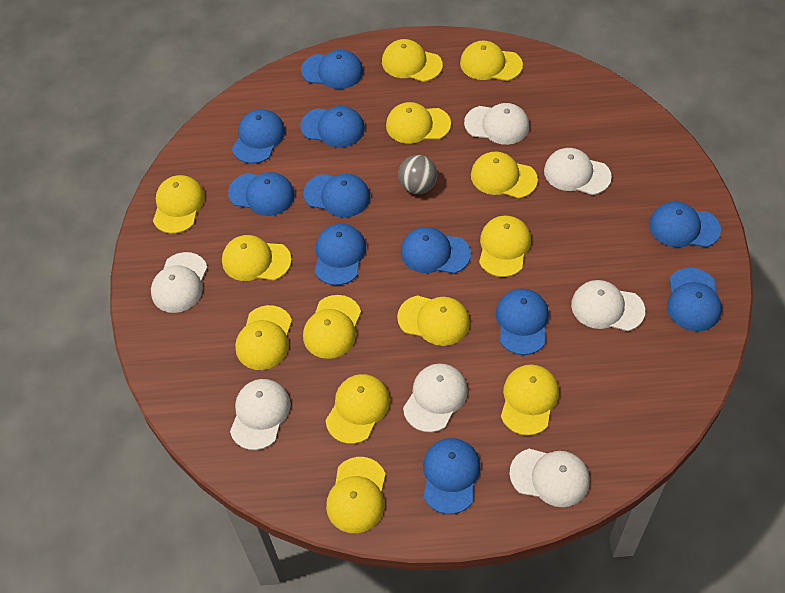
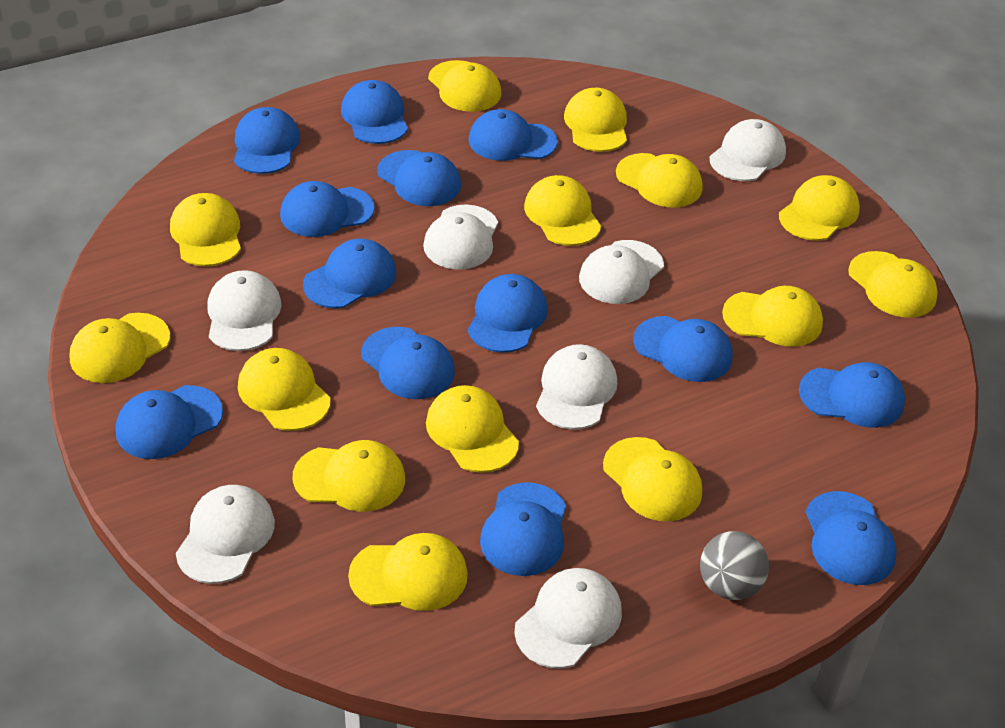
blue cap: [228,172,295,216] [232,109,285,164] [300,106,365,147] [301,50,363,89] [303,174,370,218] [314,224,366,285] [401,227,471,274] [423,438,481,514] [496,288,549,355] [649,202,721,247] [667,268,722,331] = 11 -> [116,385,223,459] [234,107,300,174] [280,181,375,237] [303,239,396,309] [341,80,408,144] [361,327,455,399] [377,150,461,206] [468,109,558,161] [468,274,548,353] [480,482,566,576] [633,316,733,382] [799,362,905,428] [806,491,897,585] = 13
yellow cap: [153,175,205,234] [222,235,292,281] [235,305,292,370] [303,295,361,359] [326,374,390,444] [326,457,386,533] [382,39,443,82] [386,102,451,144] [397,295,470,346] [460,40,523,81] [471,152,538,199] [479,216,531,277] [501,364,559,436] = 13 -> [70,313,170,383] [170,193,241,267] [238,348,331,431] [293,440,405,512] [348,533,468,611] [426,385,519,473] [428,60,502,112] [524,175,601,246] [564,88,627,152] [603,437,702,521] [616,153,702,208] [722,286,823,347] [779,175,860,241] [848,251,938,318] = 14

